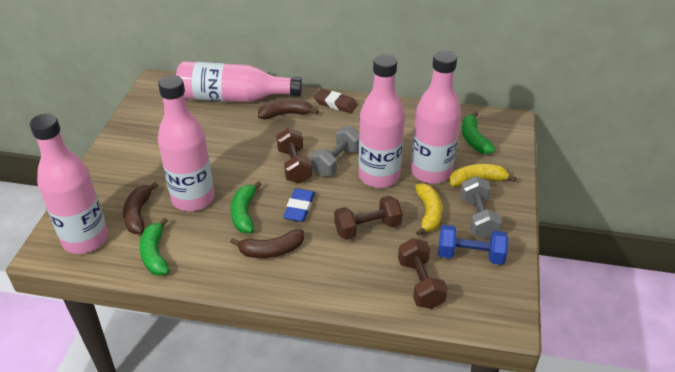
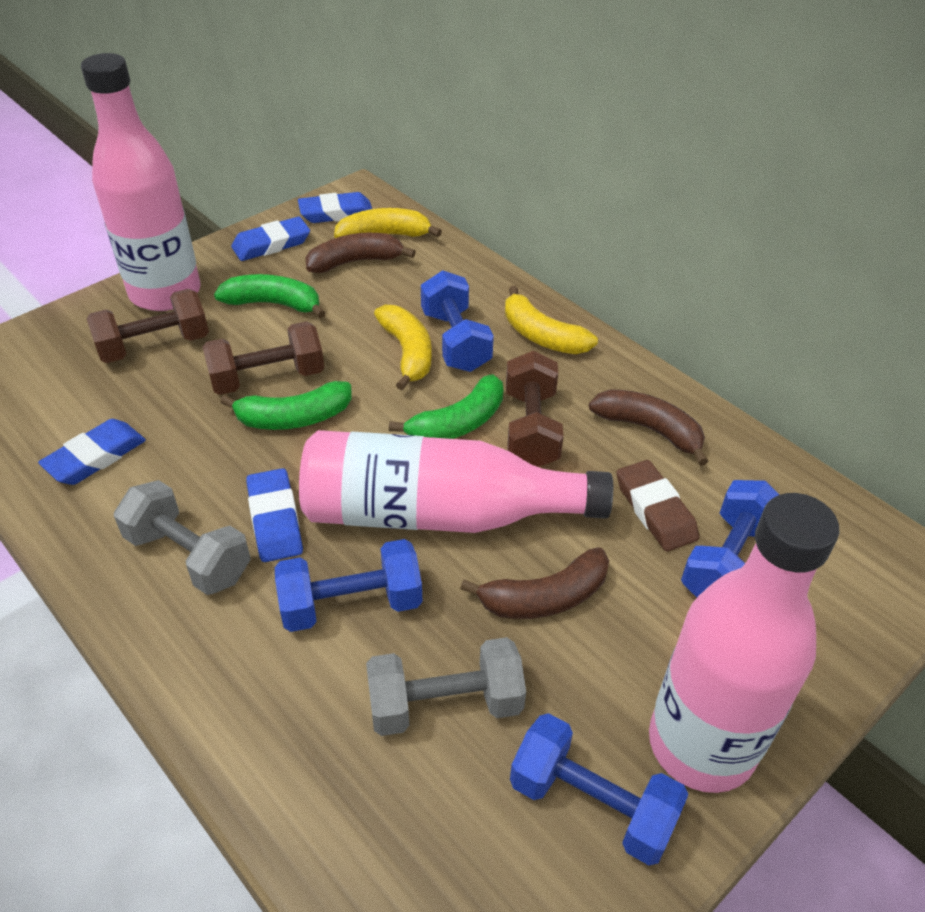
blue dumbbell: [438,225,508,265] = 1 -> [275,539,422,632] [421,270,494,372] [510,713,688,865] [681,480,780,597] = 4
blue eraser: [283,188,315,222] = 1 -> [38,419,146,485] [231,216,310,261] [246,468,303,562] [298,192,372,223] = 4
pink bottle: [30,113,108,254] [158,75,214,211] [176,61,302,102] [358,54,405,188] [411,50,461,184] = 5 -> [81,53,201,311] [299,430,613,533] [649,493,840,793] = 3
yellow banana: [415,183,443,236] [449,164,517,187] = 2 -> [334,208,442,238] [374,305,432,390] [505,286,598,354] = 3

